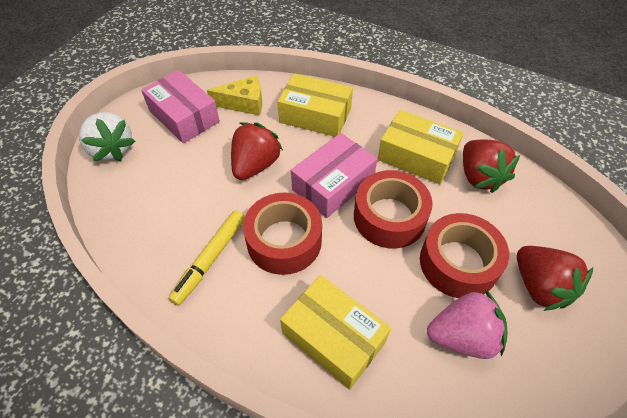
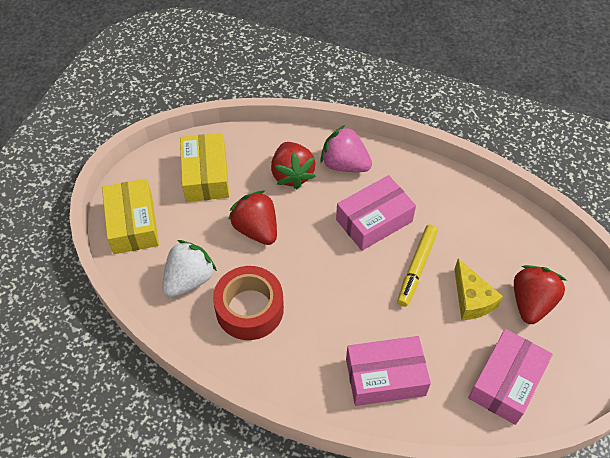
pink box: [141,70,220,143] [291,133,377,218] = 2 -> [336,175,416,251] [346,336,431,406] [468,329,553,425] = 3
red tape: [243,193,322,275] [354,170,433,249] [420,213,509,298] = 3 -> [213,266,284,340] = 1
yellow box: [278,73,353,137] [280,275,391,390] [378,110,463,184] = 3 -> [102,179,159,254] [180,133,229,202] = 2

